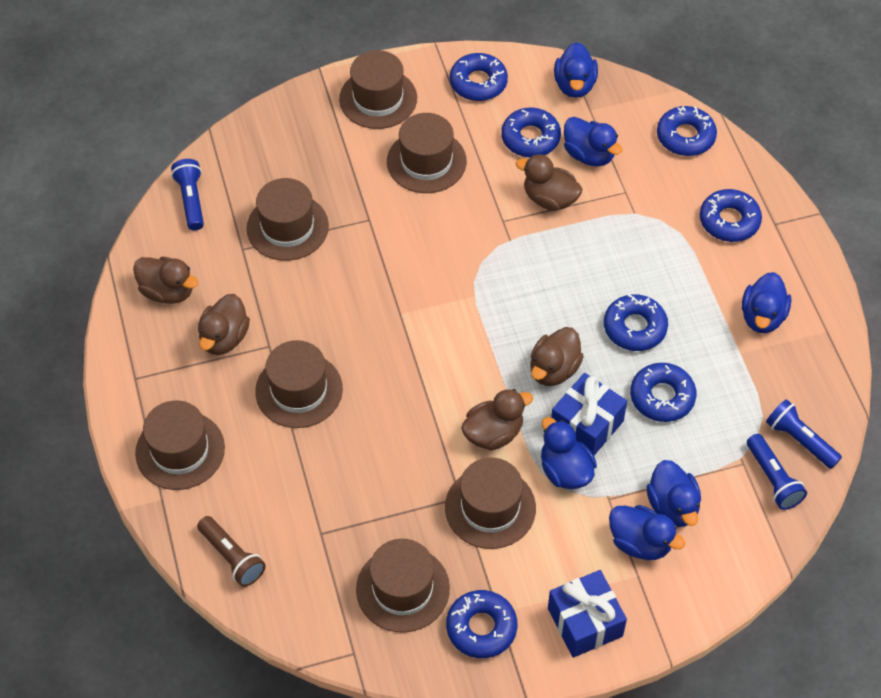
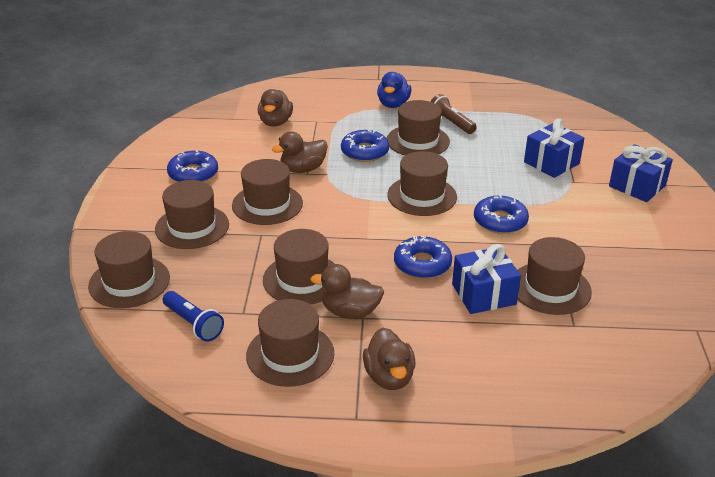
blue donut: [446,590,517,658] [450,53,508,101] [501,108,561,157] [604,294,668,351] [630,363,696,422] [657,106,717,156] [700,189,762,242] = 7 -> [167,150,218,182] [341,130,389,162] [394,236,452,279] [474,195,529,234] = 4
blue duck: [541,417,597,489] [554,42,598,98] [564,117,623,166] [609,505,685,560] [646,460,701,527] [742,272,791,333] = 6 -> [377,72,412,108] = 1
blue flashlight: [171,159,204,231] [747,434,807,510] [766,399,842,469] = 3 -> [163,291,224,342] = 1
blue gift: [548,570,627,658] [551,373,627,455] = 2 -> [452,244,521,314] [524,119,584,178] [609,144,673,202] = 3
brown duck: [133,257,198,304] [198,294,250,355] [461,389,533,451] [516,154,582,211] [530,327,584,386] = 5 -> [258,89,293,127] [272,132,328,173] [310,264,384,319] [363,328,415,390] = 4
brown hat: [135,400,225,490] [247,178,329,261] [255,340,343,428] [339,50,417,129] [356,539,450,633] [387,113,467,193] [445,458,536,549] = 7 -> [88,231,170,308] [155,180,229,249] [232,159,303,225] [246,299,334,387] [263,229,335,305] [387,100,450,155] [387,151,457,216] [518,237,592,315] = 8

